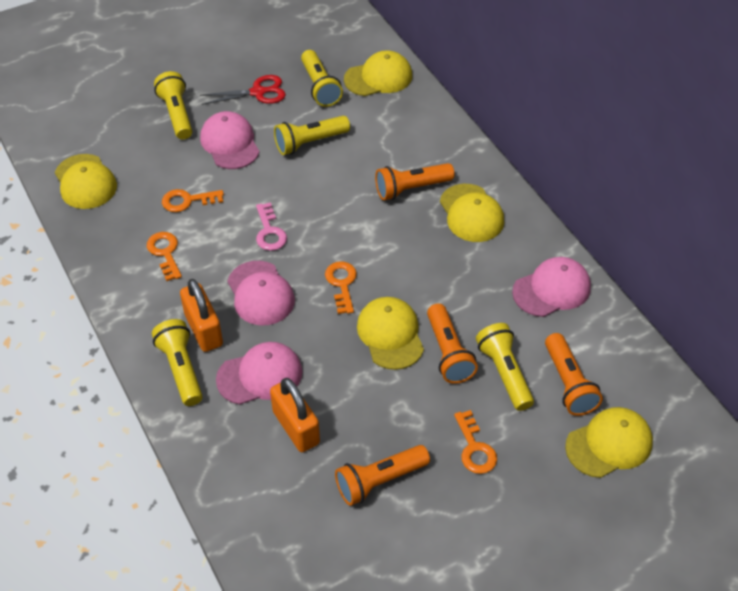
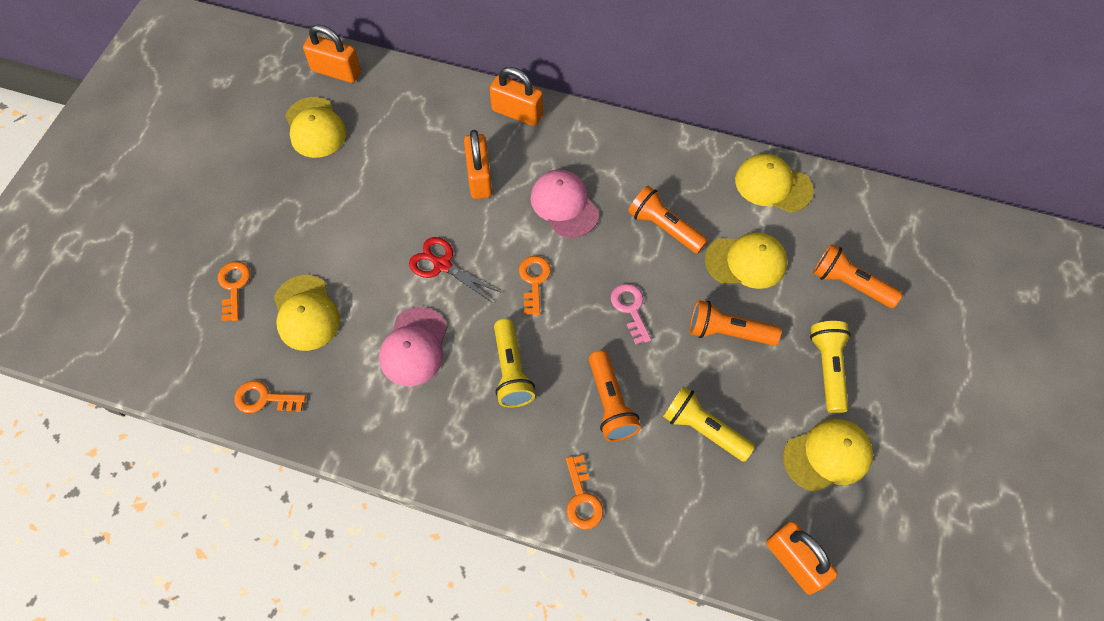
orange padlock: [180,279,223,352] [270,378,320,452] = 2 -> [303,25,361,83] [464,130,492,199] [490,67,543,126] [766,521,838,595] = 4
pink cap: [200,111,260,169] [216,342,302,405] [228,261,295,325] [512,257,591,317] = 4 -> [379,307,447,387] [531,170,599,238] = 2
yellow flashlight: [152,319,203,406] [154,71,192,139] [274,116,350,155] [301,50,343,107] [476,323,534,411] = 5 -> [494,319,535,408] [663,386,755,462] [810,321,851,413] = 3

